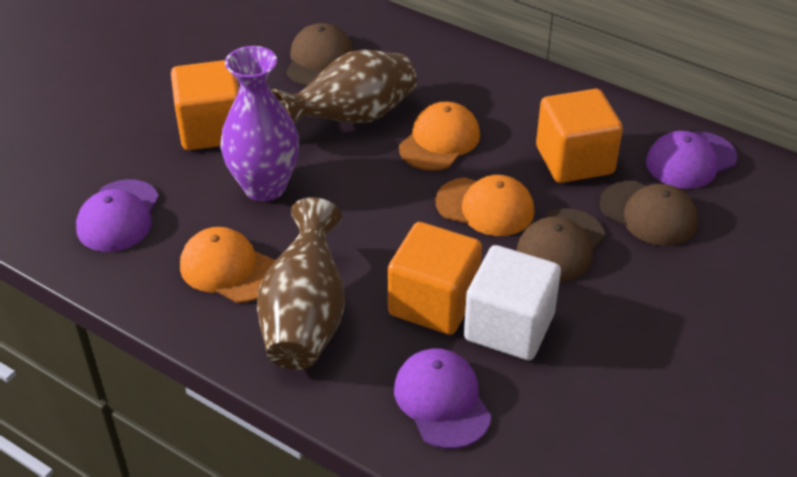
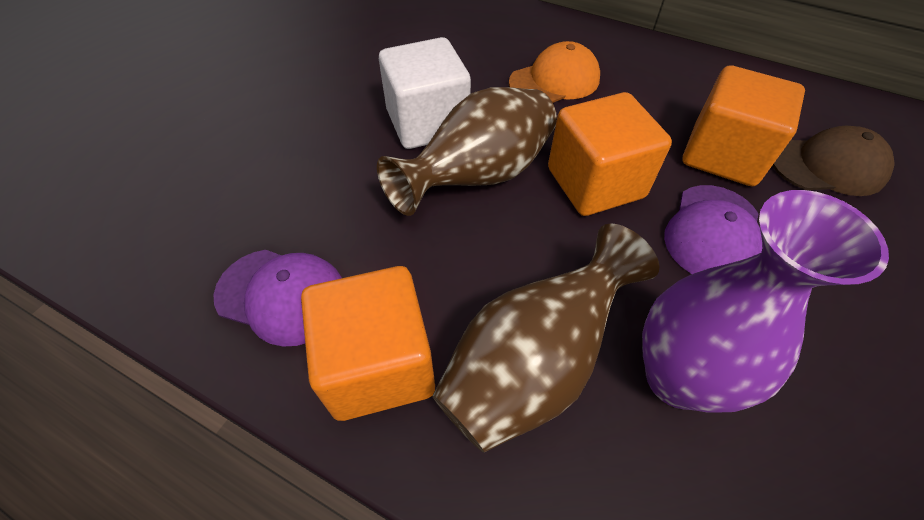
brown cap: [286,23,353,86] [516,208,605,281] [600,181,698,246] = 3 -> [772,125,895,196] = 1
orange cap: [180,227,276,303] [399,102,480,171] [435,175,534,236] = 3 -> [509,41,600,103] = 1
purple cap: [76,179,159,252] [394,349,491,449] [646,131,737,189] = 3 -> [213,250,342,347] [664,185,762,274] = 2

